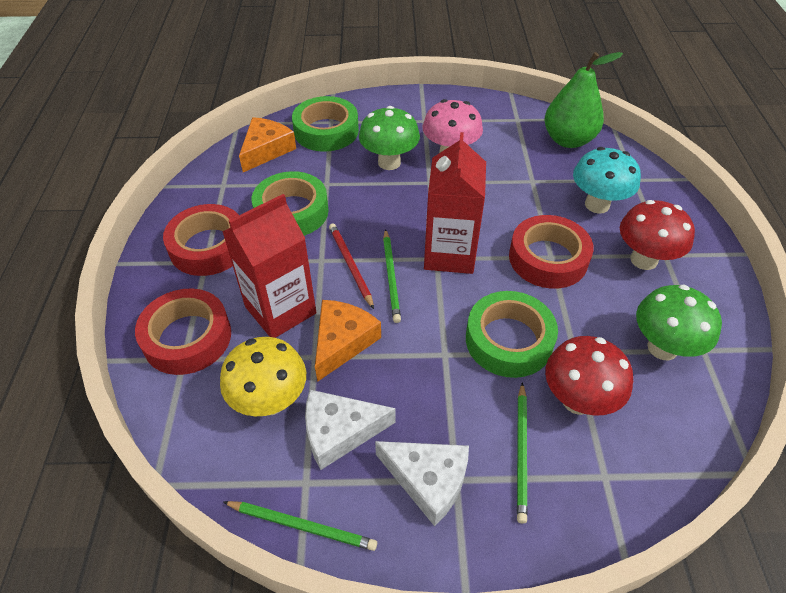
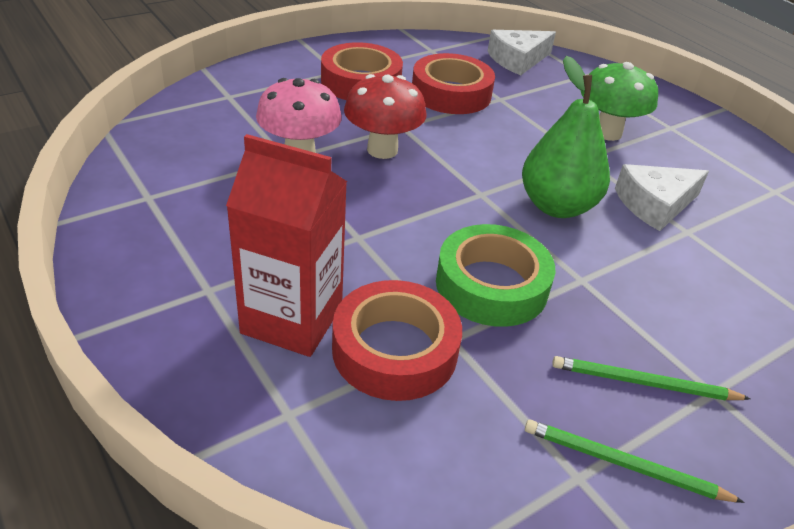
green mushroom: [359,106,420,170] [636,285,722,360] = 2 -> [581,62,658,141] = 1
green pencil: [224,501,377,551] [383,229,401,323] [517,382,528,524] = 3 -> [525,419,745,503] [552,356,751,401] = 2
green tape: [252,171,329,236] [292,96,359,152] [466,291,558,378] = 3 -> [436,224,555,327] = 1
orange cheese: [239,117,296,172] [315,300,381,382] = 2 -> none = 0
red carton: [222,194,316,338] [424,132,486,274] = 2 -> [226,134,347,357] = 1
red mushroom: [545,336,633,416] [620,200,695,270] = 2 -> [344,74,426,159] = 1
red pencil: [329,223,374,309] = 1 -> none = 0
turquoise mushroom: [573,147,641,214] = 1 -> none = 0
yellow mushroom: [220,337,306,416] = 1 -> none = 0

